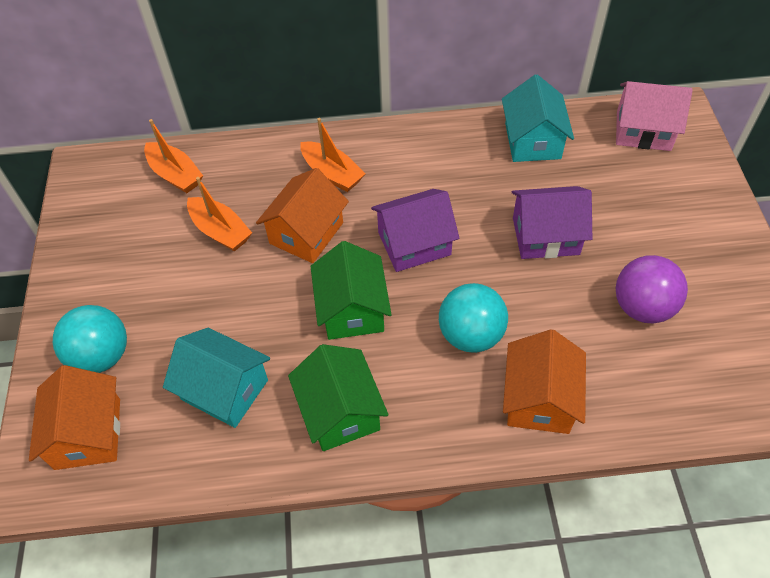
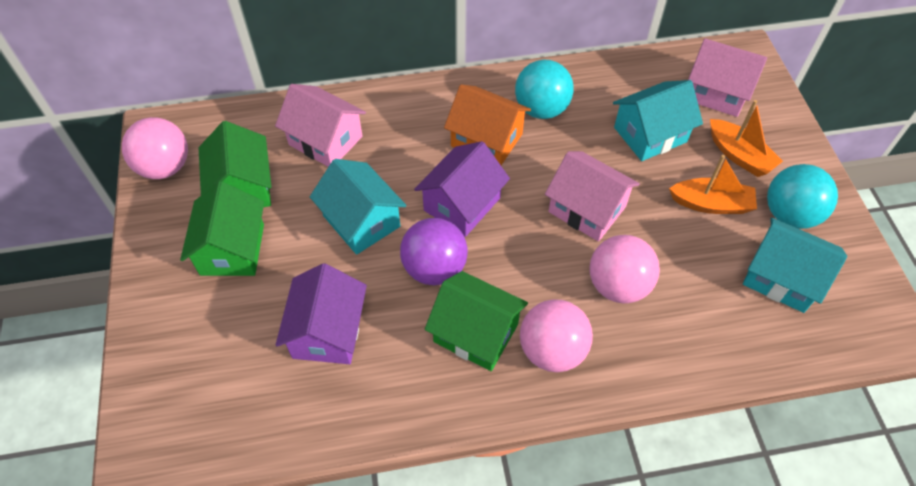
green house: [288,344,389,451] [311,241,392,340] = 2 -> [180,181,264,276] [199,121,271,207] [425,271,528,371] = 3
orange boat: [144,119,203,193] [187,177,252,251] [300,118,365,192] = 3 -> [669,155,757,214] [710,100,783,177] = 2
orange house: [29,365,120,470] [256,168,349,263] [503,329,586,434] = 3 -> [444,85,531,165] = 1
pink ball: none = 0 -> [122,117,188,179] [520,300,593,372] [589,235,660,304] = 3
pink house: [616,81,693,151] = 1 -> [275,84,366,167] [545,151,640,241] [688,38,767,117] = 3
turquoise house: [163,328,270,428] [502,74,574,162] = 2 -> [310,159,406,255] [613,80,703,161] [743,218,847,313] = 3

